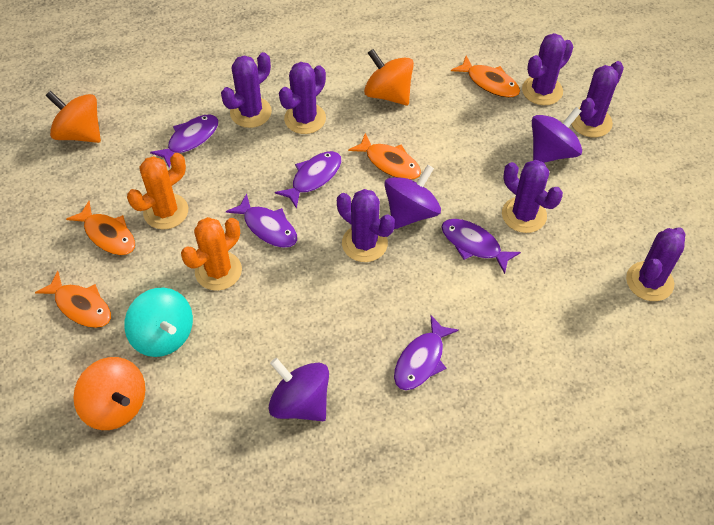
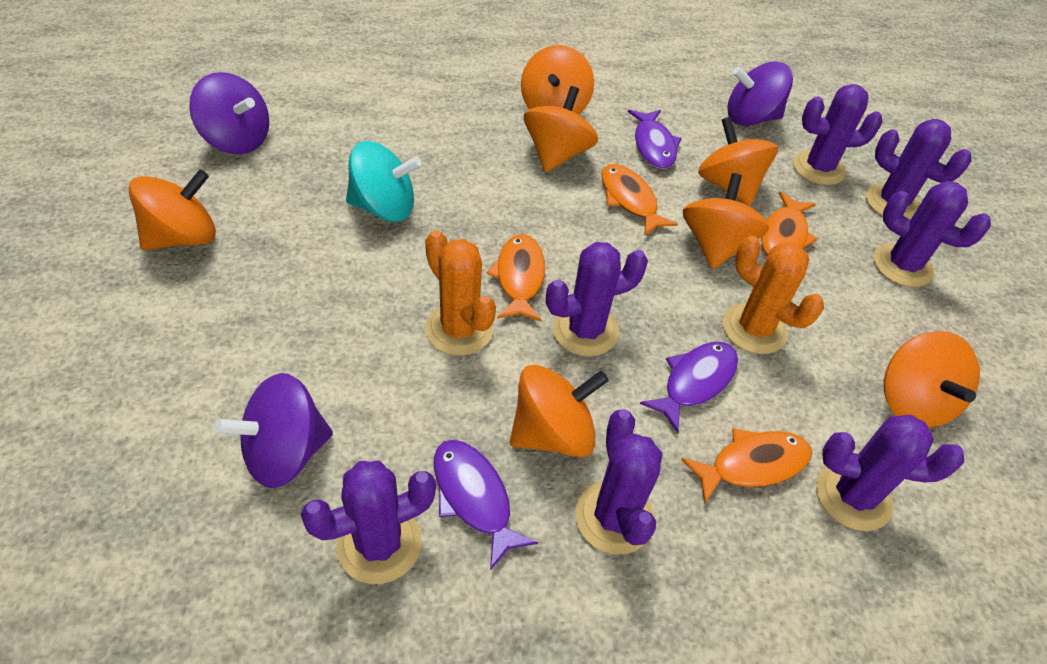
orange spinning top: [45,90,101,143] [73,357,145,430] [364,49,414,105] = 3 -> [129,169,216,250] [510,365,609,457] [521,45,594,115] [524,86,598,172] [683,173,769,269] [698,117,778,206] [884,331,980,428] = 7
purple fish: [150,115,218,168] [226,193,297,248] [275,151,342,209] [394,315,459,390] [441,219,521,274] = 5 -> [434,439,538,570] [628,110,682,169] [640,342,738,433] = 3

